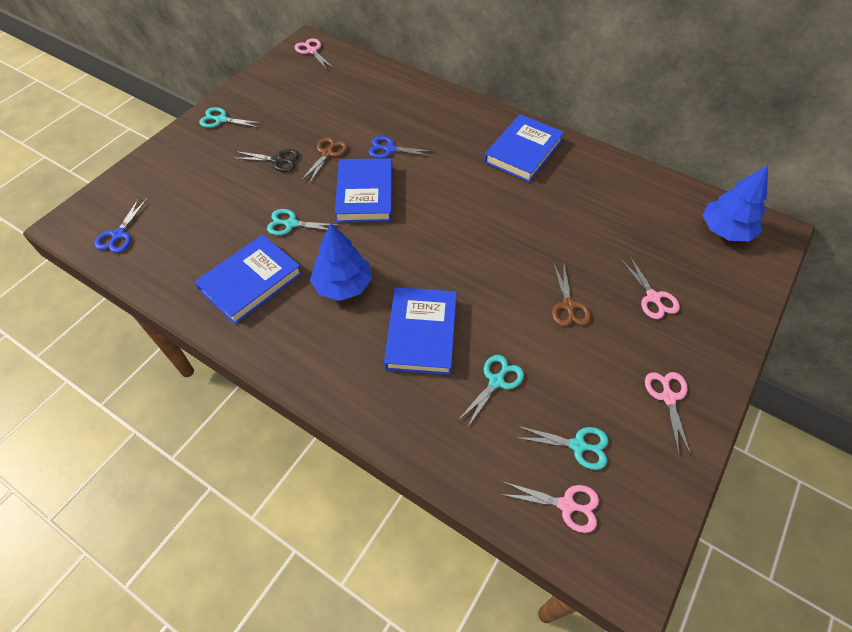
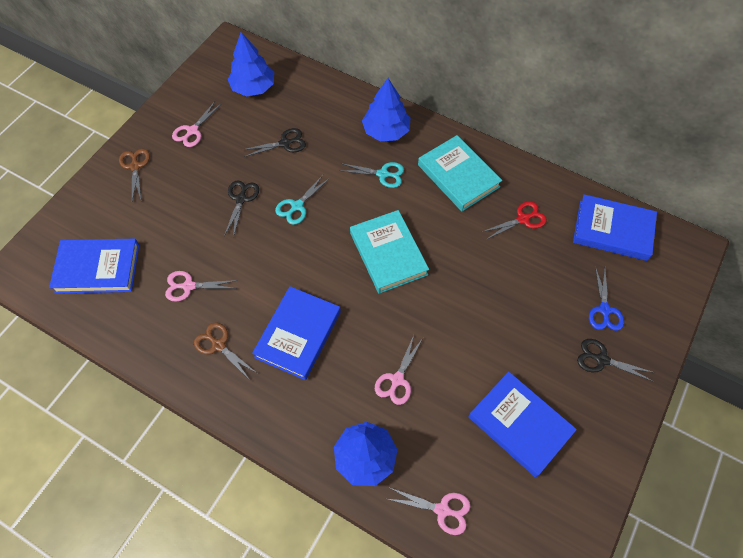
black scissors: [232,149,300,172] = 1 -> [224,181,259,238] [242,128,306,157] [577,339,655,382] = 3
blue scissors: [94,198,147,253] [368,136,434,158] = 2 -> [589,266,624,331] = 1
blue tree: [310,223,372,301] [702,165,768,241] = 2 -> [228,32,274,96] [334,422,398,486] [362,78,411,141] = 3
red scissors: none = 0 -> [482,201,547,239] = 1
turquoise book: none = 0 -> [350,210,429,294] [418,135,502,211] = 2
turquoise scissors: [199,107,262,128] [267,209,341,235] [458,355,524,428] [515,426,609,470] = 4 -> [275,175,330,225] [340,162,404,188] = 2

